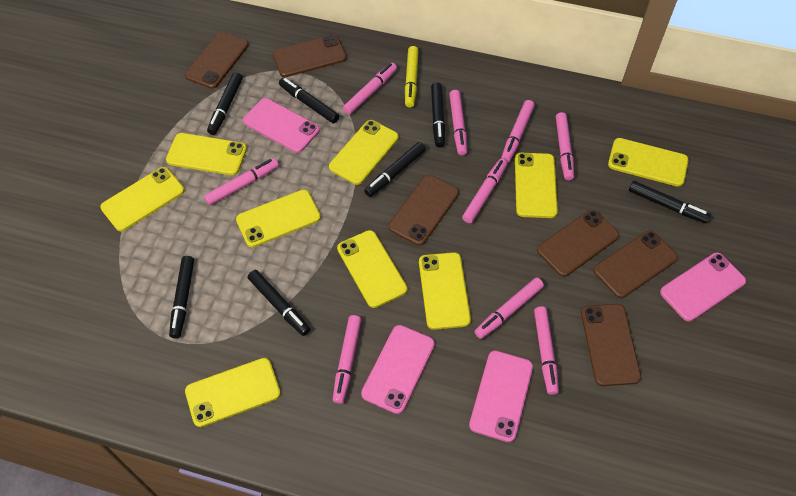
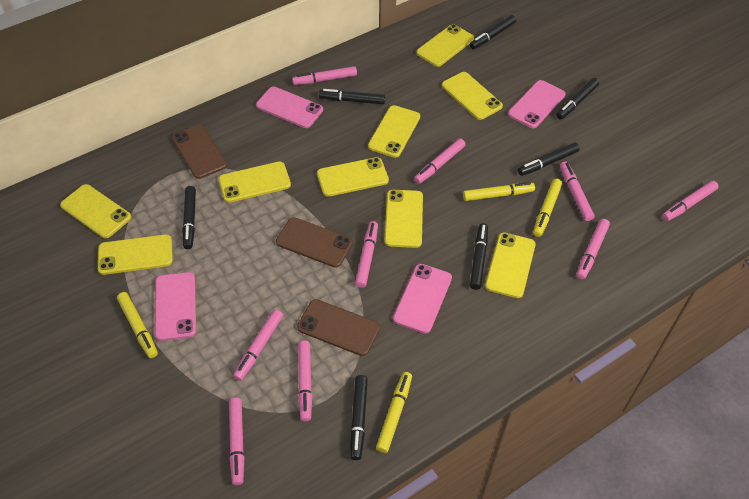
brown phone: [185,32,249,89] [273,35,347,77] [389,175,459,246] [537,210,619,277] [581,304,641,386] [593,230,678,298] = 6 -> [172,125,227,179] [276,217,353,268] [297,299,380,356] = 3
yellow marker: [405,46,419,108] = 1 -> [117,292,158,358] [376,372,412,453] [463,182,535,201] [533,178,562,237] = 4

